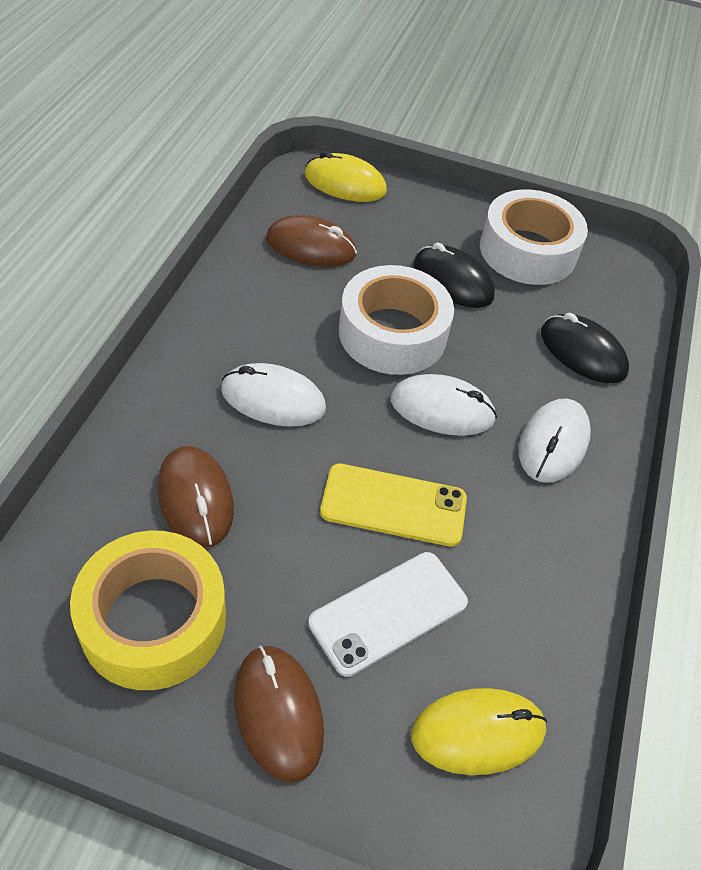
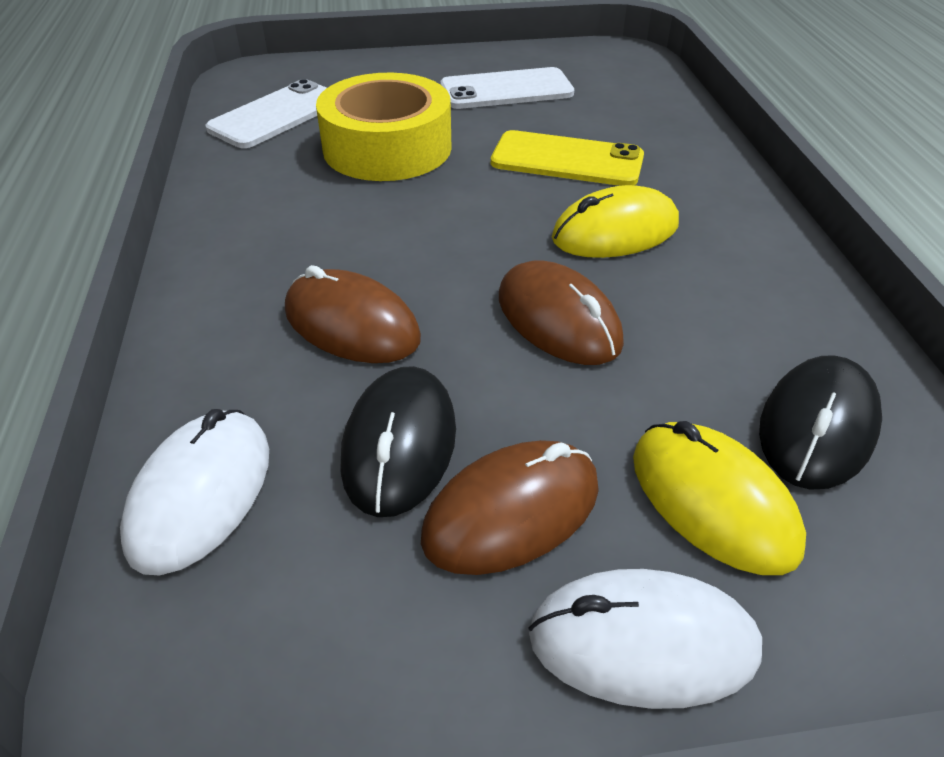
white mouse: [221,363,326,427] [391,374,497,436] [519,399,591,483] = 3 -> [120,409,269,575] [528,569,762,709] = 2
white phone: [308,552,468,677] = 1 -> [206,79,326,148] [440,67,574,109] = 2
white tape: [339,265,454,375] [480,189,588,285] = 2 -> none = 0

